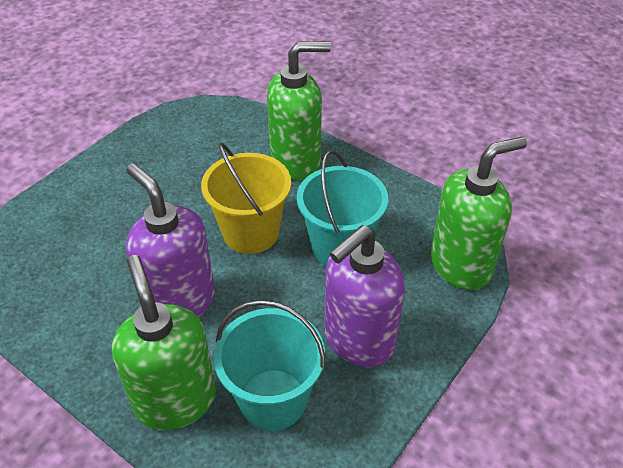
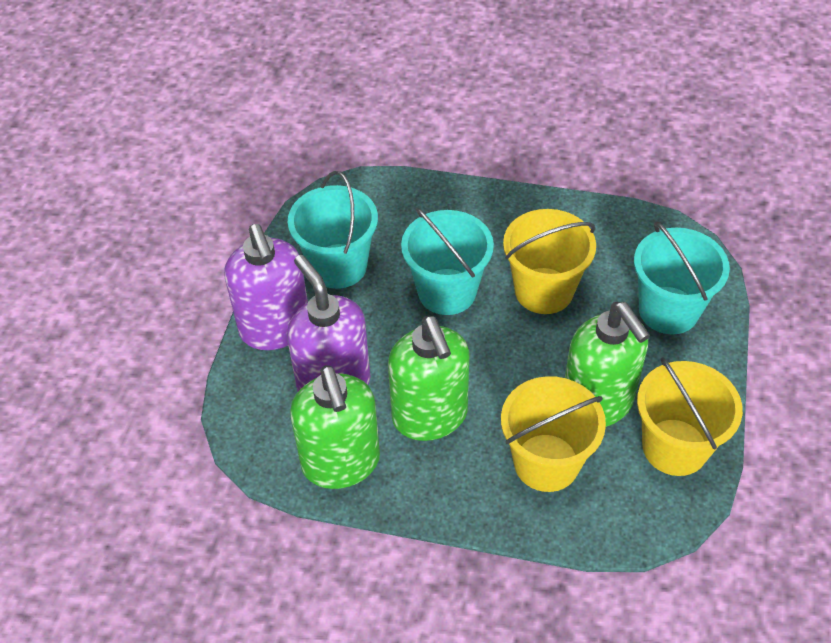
turquoise bucket: [213,300,325,431] [297,150,388,266] = 2 -> [288,171,378,289] [401,207,494,315] [634,222,730,335] = 3
yellow bucket: [201,142,291,254] = 1 -> [501,376,606,492] [503,209,596,314] [637,357,743,476] = 3

